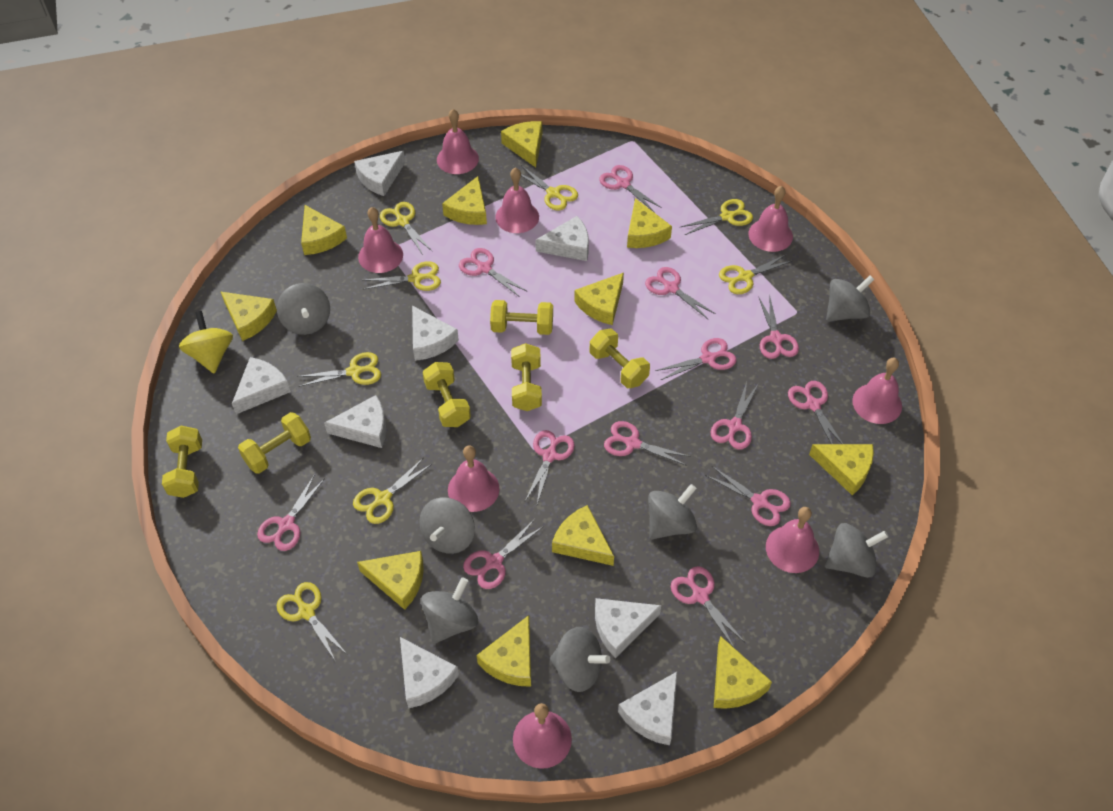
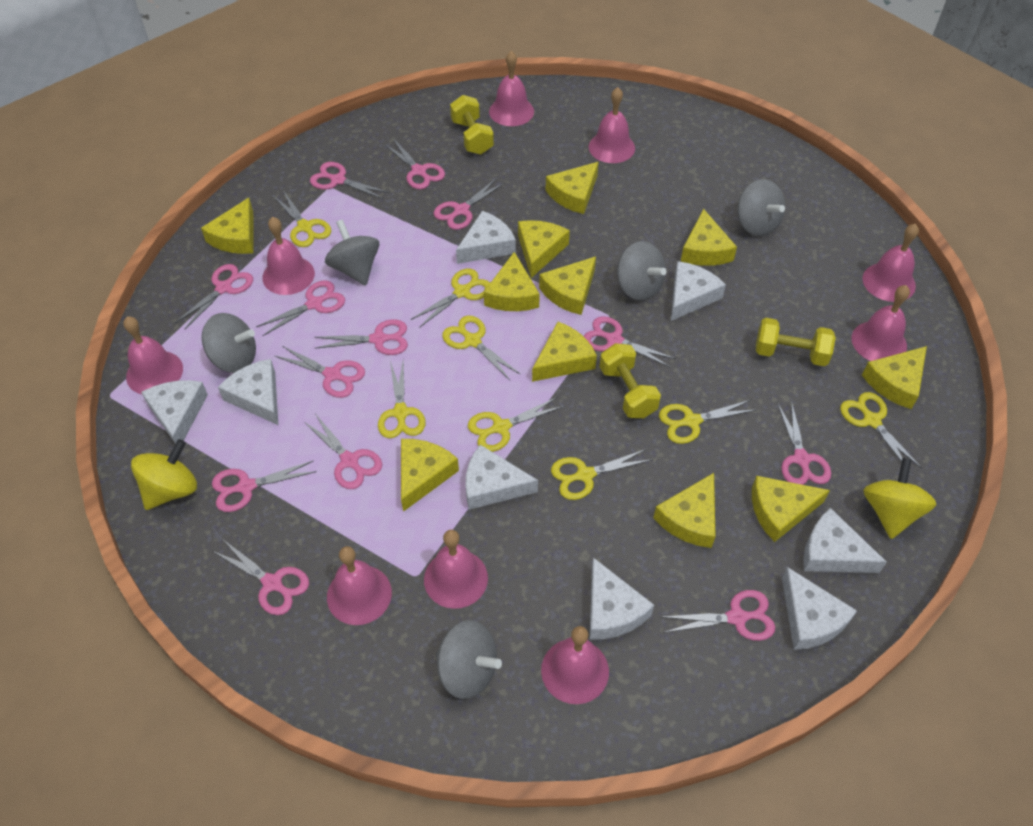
grey spinning top: [277,283,330,335] [419,498,475,554] [421,577,478,644] [550,627,610,692] [648,484,697,539] [825,523,889,578] [826,275,875,322] = 7 -> [202,313,256,373] [325,220,379,286] [436,620,502,699] [617,241,667,301] [738,179,785,236] = 5
pink bell: [358,207,403,273] [437,109,479,174] [448,445,500,512] [495,167,539,233] [513,703,572,769] [749,186,793,252] [766,507,819,573] [852,358,902,424] = 8 -> [123,317,183,394] [263,217,315,295] [327,546,392,625] [424,530,488,609] [489,51,534,126] [541,626,609,704] [589,87,635,163] [851,285,910,361] [862,224,919,302] = 9
yellow dumbbell: [162,426,202,498] [238,412,311,474] [423,362,471,427] [490,300,553,335] [511,343,542,411] [590,329,650,388] = 6 -> [450,95,494,155] [600,343,661,418] [756,318,836,366] = 3
yellow spinning top: [179,311,233,373] = 1 -> [131,439,197,510] [863,458,937,539] = 2

